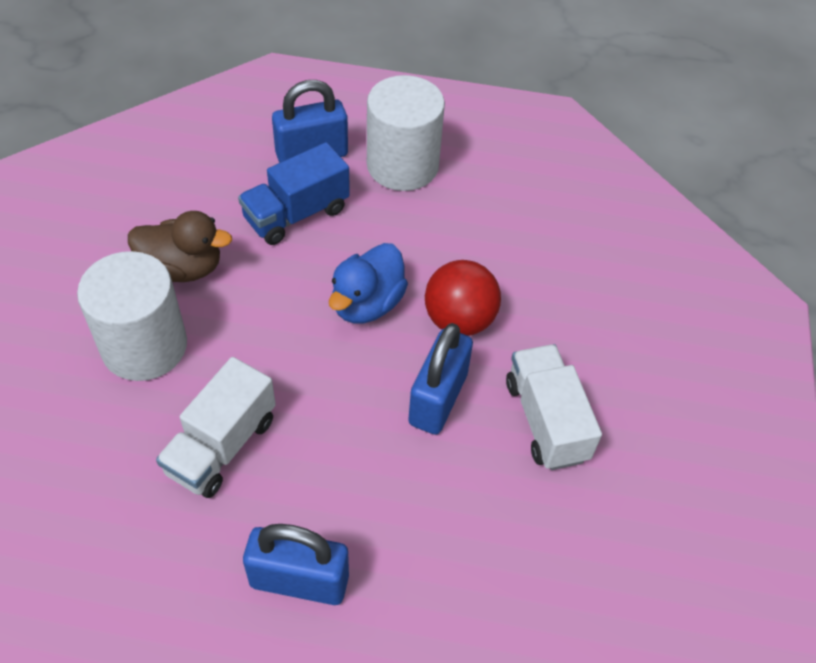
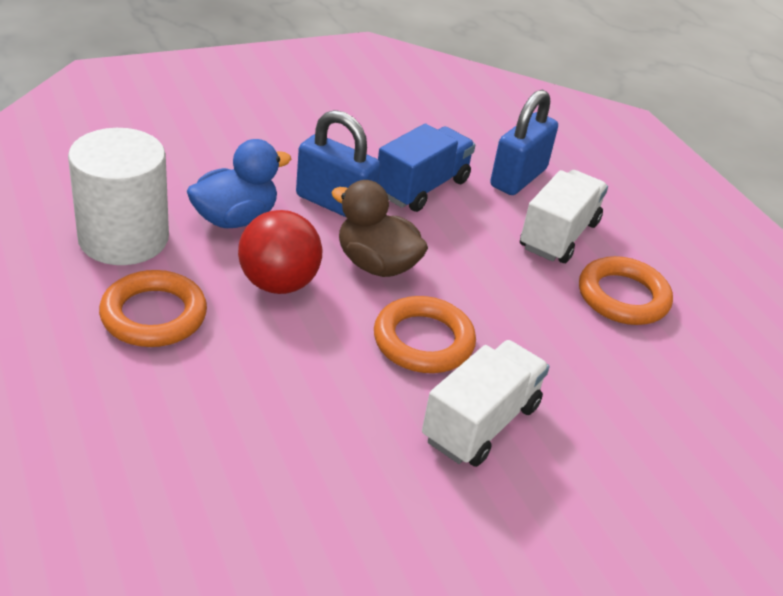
blue padlock: [243,524,349,605] [272,80,348,163] [408,323,473,434] = 3 -> [296,110,380,217] [490,90,558,195] = 2
orange ring: none = 0 -> [99,270,207,347] [374,296,476,373] [579,256,673,325] = 3
white cylinder: [77,251,187,381] [367,75,445,191] = 2 -> [68,128,169,265] = 1

